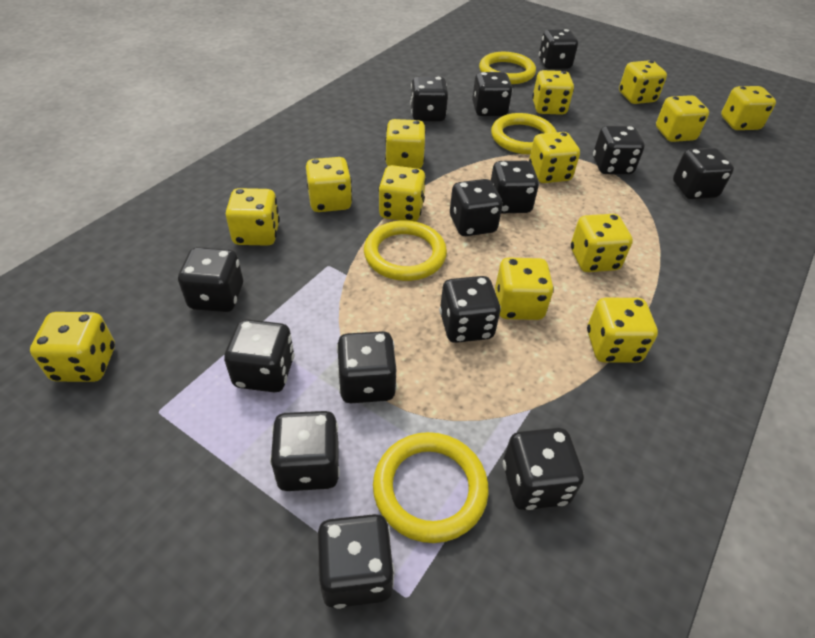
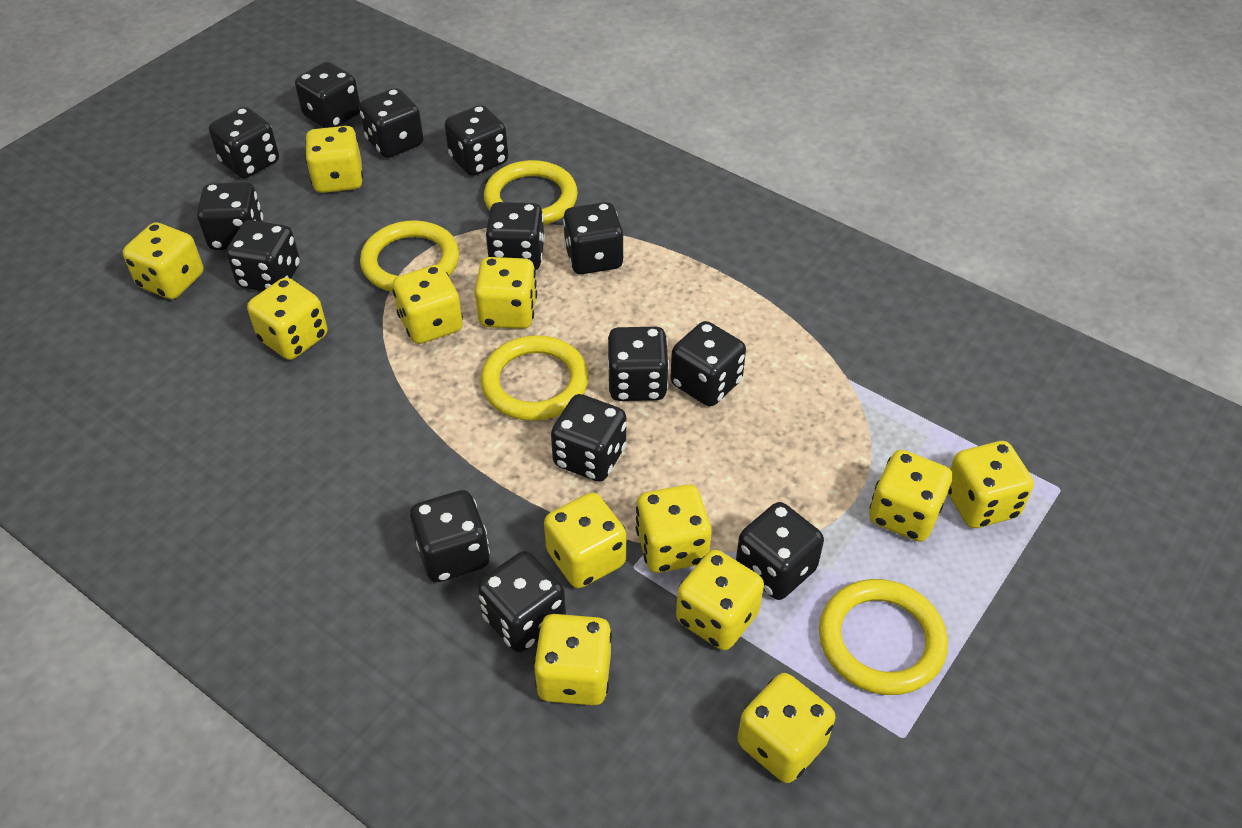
yellow dice: [30,312,115,382] [226,188,280,246] [306,157,352,212] [378,165,426,222] [385,119,426,169] [495,257,554,320] [529,132,580,183] [532,70,574,115] [571,214,633,272] [587,298,658,363] [619,60,667,104] [656,95,709,142] [721,86,776,130] = 13 -> [123,222,204,299] [247,277,327,360] [305,126,363,193] [392,265,463,344] [475,257,537,329] [533,614,612,706] [544,492,626,588] [636,484,712,573] [676,550,764,650] [738,673,835,783] [869,450,952,542] [948,441,1034,528] = 12

